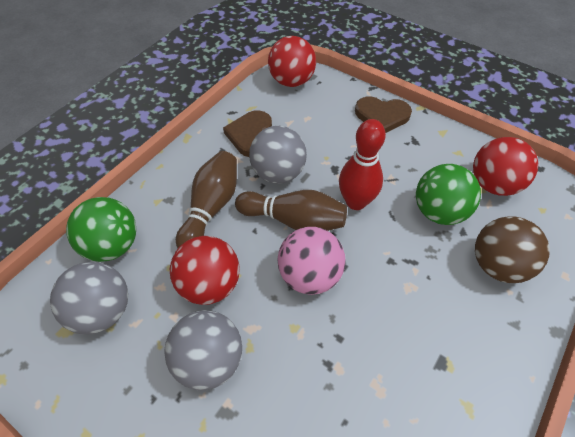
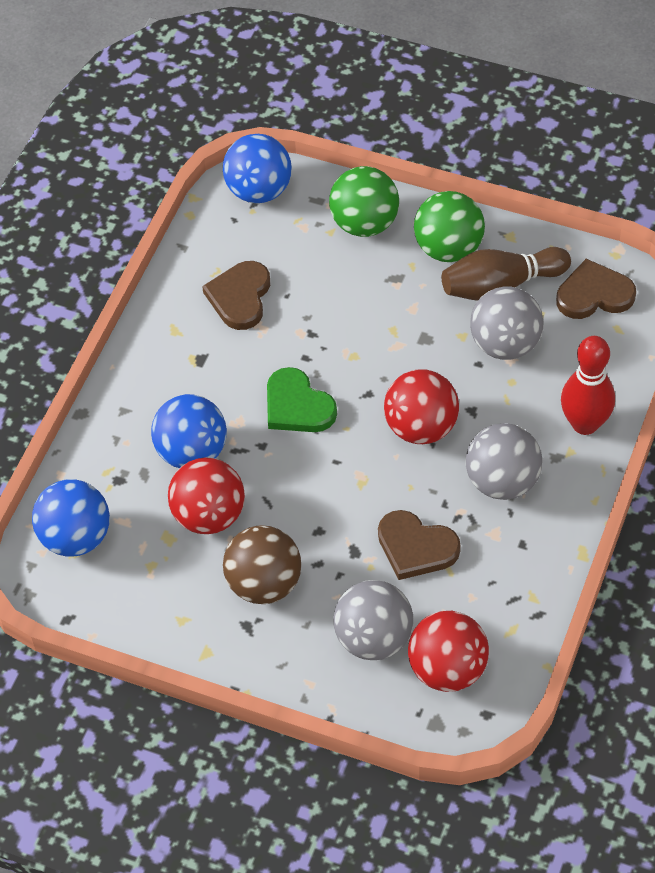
blue ball: none = 0 -> [32,479,110,557] [151,394,227,468] [223,134,292,203] = 3
brown bowling pin: [176,151,237,248] [235,190,347,231] = 2 -> [442,247,571,301] = 1
brown heart: [223,110,272,157] [355,96,412,133] = 2 -> [202,261,270,330] [378,510,461,580] [556,259,636,319] = 3
green heart: none = 0 -> [267,367,337,432] = 1
pink ball: [278,227,345,295] = 1 -> none = 0

